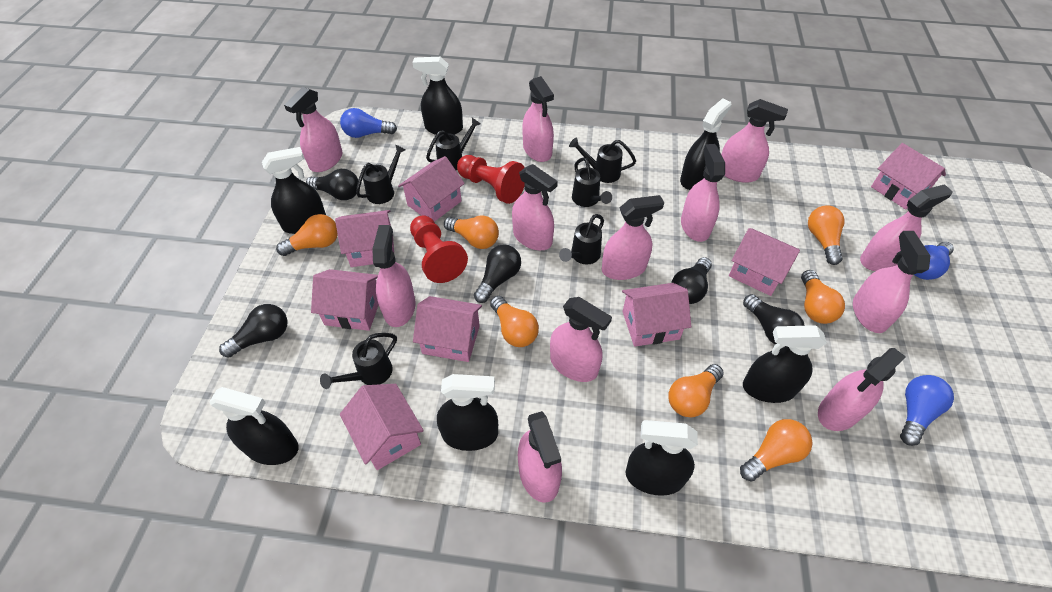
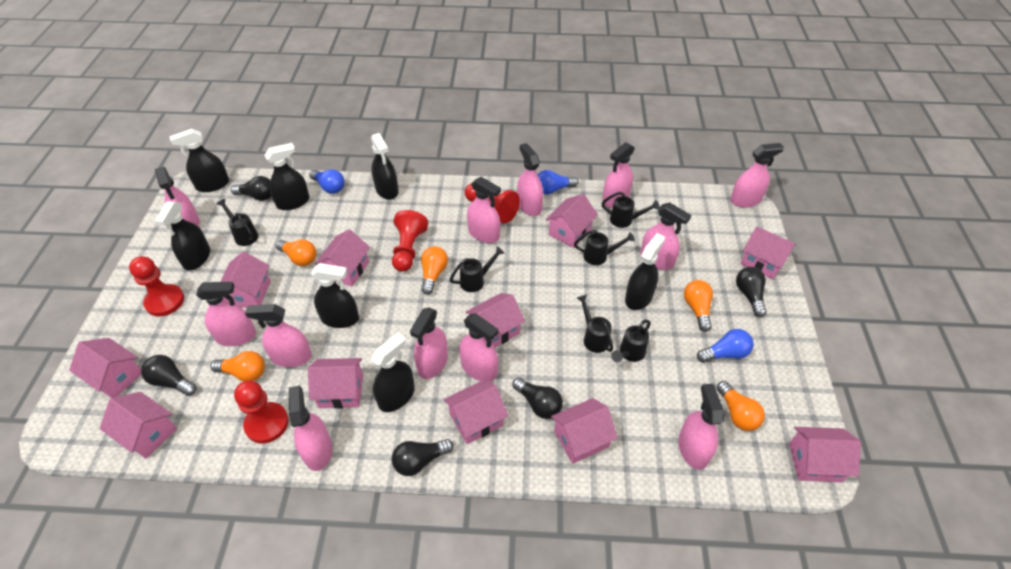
orange light bulb: [276,214,338,256] [444,216,499,249] [490,296,539,347] [668,364,724,417] [740,419,813,482] [801,270,845,324] [808,205,845,265] = 7 -> [211,351,265,381] [275,240,316,266] [421,246,448,295] [684,280,713,332] [717,381,765,431] = 5
pink house: [311,269,379,331] [335,210,394,267] [340,384,424,470] [398,156,465,222] [413,296,482,362] [622,283,691,347] [729,228,800,296] [871,143,946,210] = 8 -> [69,338,142,398] [100,392,177,459] [220,252,271,308] [308,358,363,409] [315,229,370,287] [444,379,508,444] [466,293,525,348] [546,194,598,248] [551,398,618,464] [741,226,796,279] [789,427,861,482] = 11
red pawn: [410,215,468,283] [457,155,525,204] = 2 -> [129,256,184,316] [234,380,289,444] [392,210,428,272] [465,184,520,224] = 4

